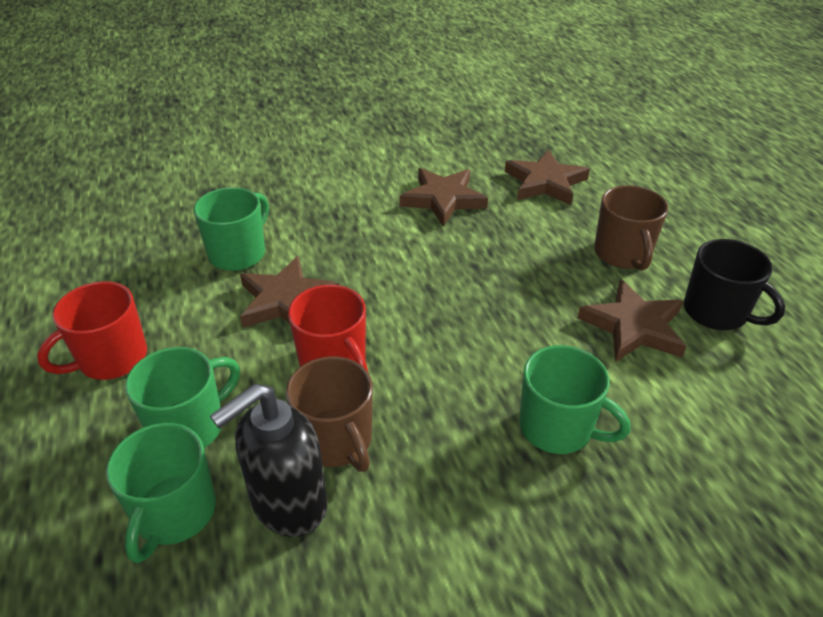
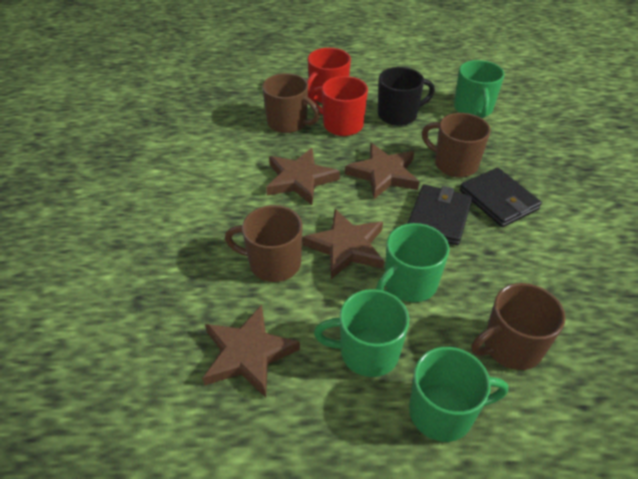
black soap dispenser: [210,383,328,537] = 1 -> none = 0
black wallet: none = 0 -> [407,184,473,245] [460,168,542,227] = 2
brown mug: [286,356,373,472] [594,185,668,271] = 2 -> [225,205,303,282] [262,73,320,133] [422,113,491,178] [472,283,566,370] = 4

